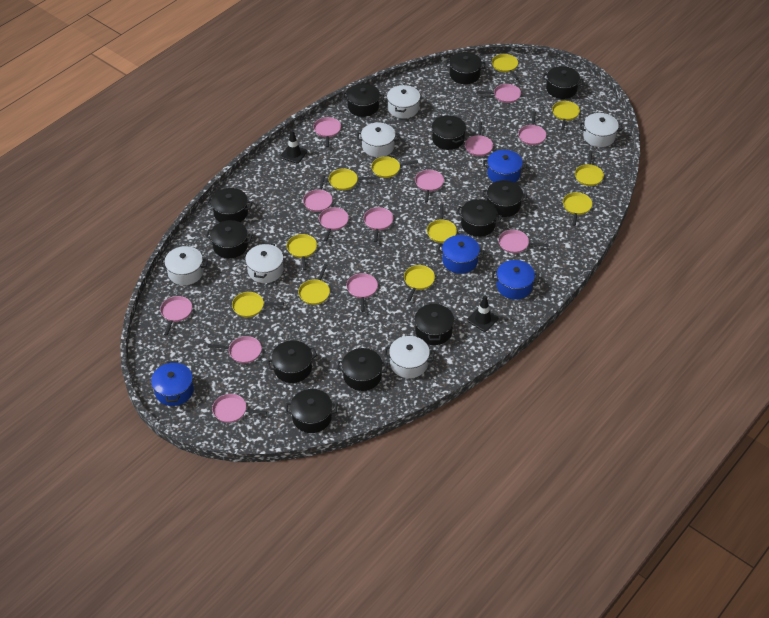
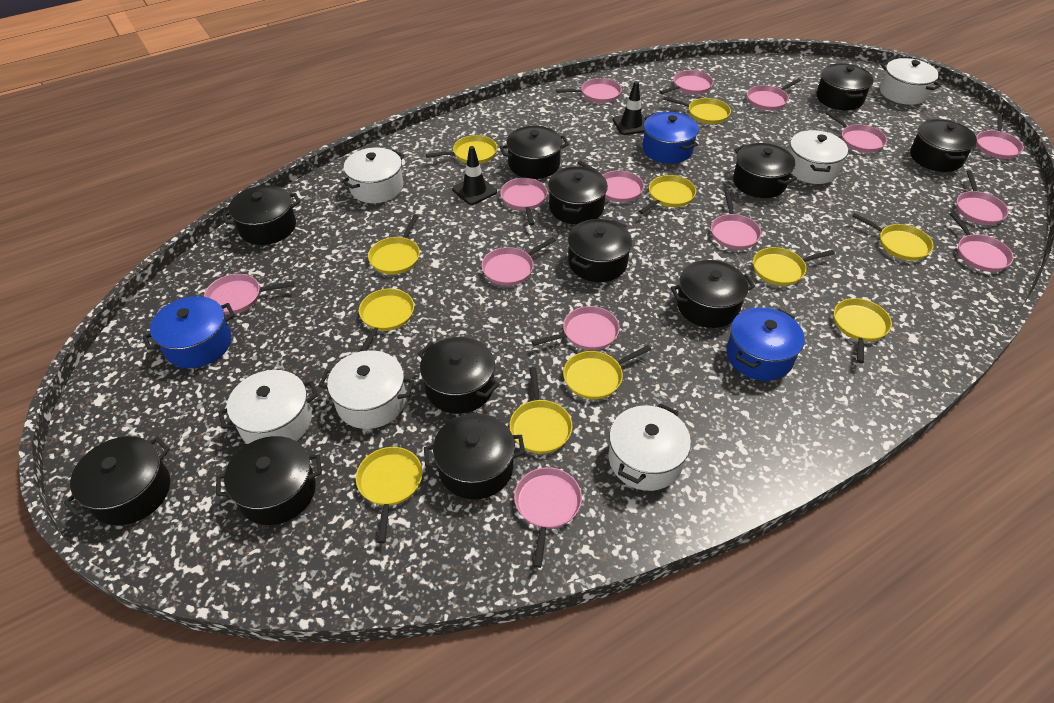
blue pot: [151,361,194,406] [437,235,484,274] [483,150,527,183] [492,260,539,299] = 4 -> [143,296,235,369] [642,112,699,164] [726,307,805,381] = 3
pink pan: [160,296,192,336] [208,336,262,363] [212,394,267,423] [303,175,333,212] [313,117,341,147] [319,207,349,242] [346,273,378,312] [364,207,393,242] [415,170,444,202] [465,122,493,156] [477,84,521,103] [498,230,548,253] [518,112,546,145] = 13 -> [204,274,294,315] [481,237,556,286] [500,178,548,226] [514,467,582,568] [532,306,620,350] [556,78,622,103] [577,160,644,202] [659,70,714,94] [711,192,762,250] [747,78,801,110] [825,111,887,153] [950,212,1014,272] [956,170,1009,225] [976,114,1024,159] = 14

